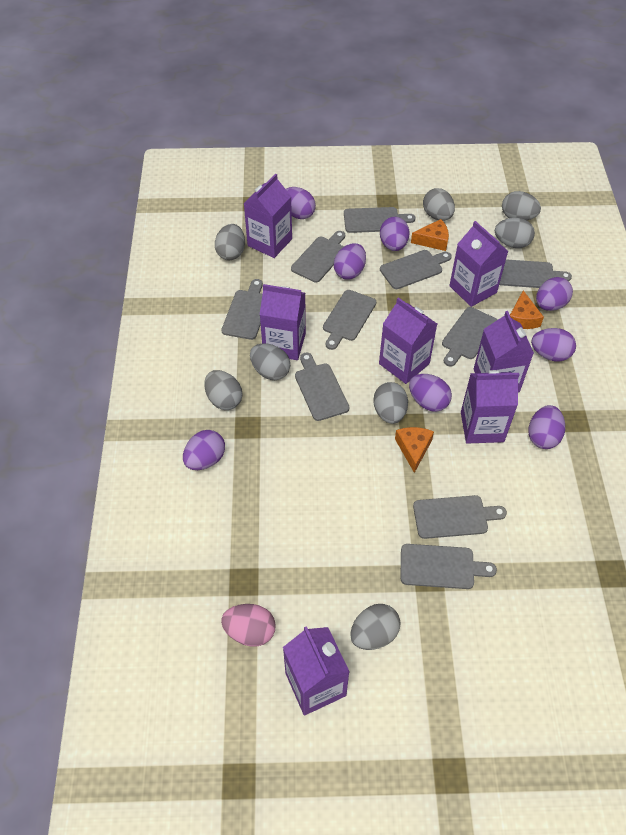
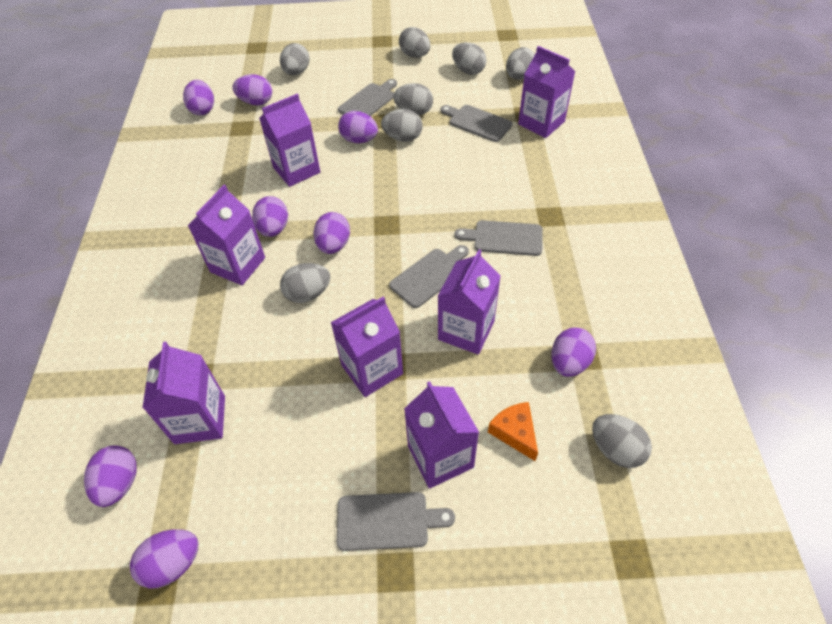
grey cutting board: [221,279,263,340] [291,231,345,283] [295,353,349,421] [323,290,376,350] [344,207,415,233] [380,250,452,289] [400,544,497,589] [413,495,507,539] [442,307,498,366] [499,259,572,288] = 10 -> [337,492,455,551] [338,79,397,116] [389,245,469,308] [440,105,512,142] [454,220,543,256] = 5
orange cheese: [395,427,434,473] [411,219,449,251] [510,290,544,329] = 3 -> [488,402,538,461] = 1
pink egg: [221,604,276,646] = 1 -> none = 0

